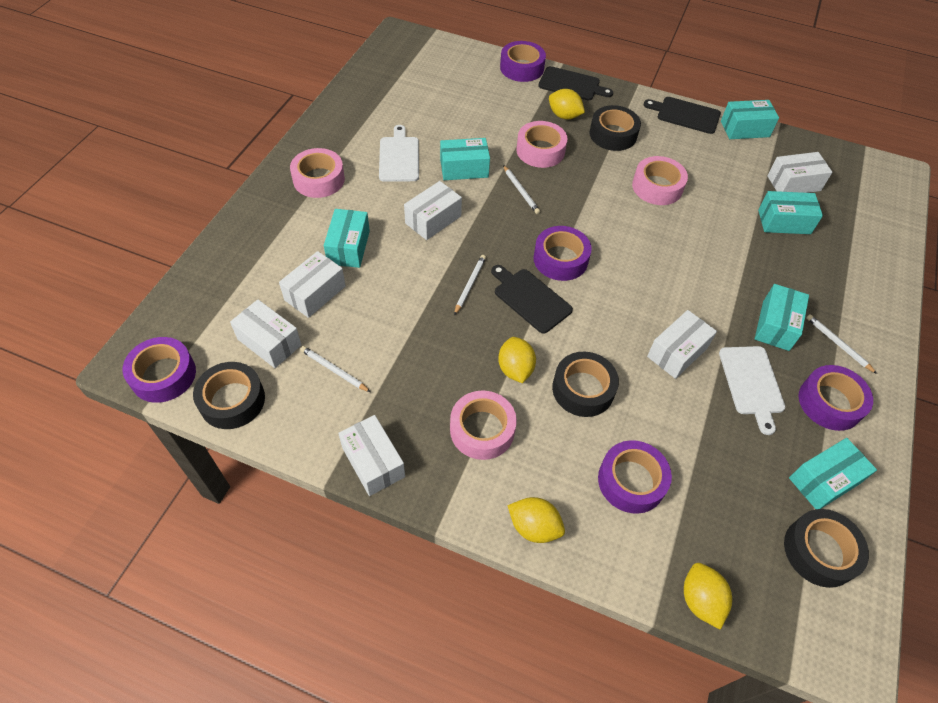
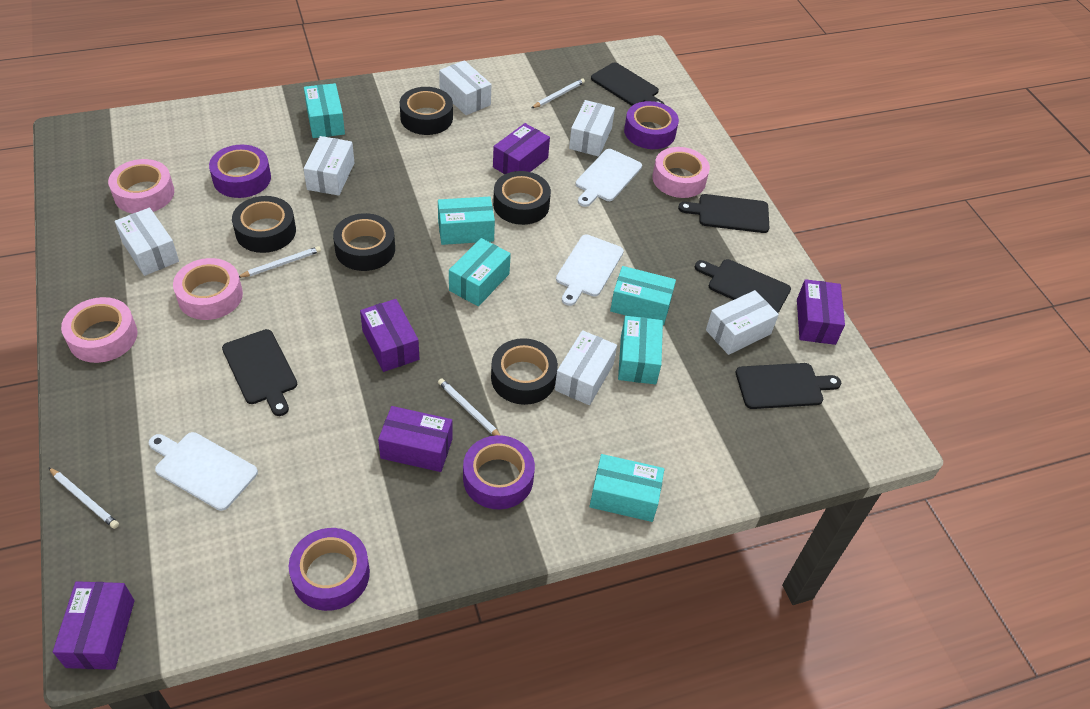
black cutting board: [491,265,573,334] [538,66,613,100] [644,97,721,134] = 3 -> [222,329,297,416] [591,62,664,106] [678,194,770,233] [695,259,791,313] [736,363,841,409] = 5
black tape: [193,362,265,429] [552,352,619,417] [589,105,641,151] [784,509,869,588] = 4 -> [232,196,296,253] [333,213,395,271] [400,87,453,135] [491,338,558,405] [493,171,551,225] = 5
purple box: none = 0 -> [53,581,135,670] [360,299,419,372] [378,406,453,472] [493,123,550,174] [797,279,845,345] = 5
purple tape: [122,337,196,403] [500,41,546,82] [533,226,592,281] [598,440,672,514] [799,365,873,431] = 5 -> [209,145,271,198] [289,528,370,611] [463,435,535,509] [624,101,679,149] = 4
white cutting board: [379,125,419,182] [719,346,786,435] = 2 -> [149,432,258,511] [556,234,624,306] [576,149,642,207] = 3
yellow lemon: [498,337,536,383] [508,497,565,543] [549,89,585,119] [684,563,732,630] = 4 -> none = 0

